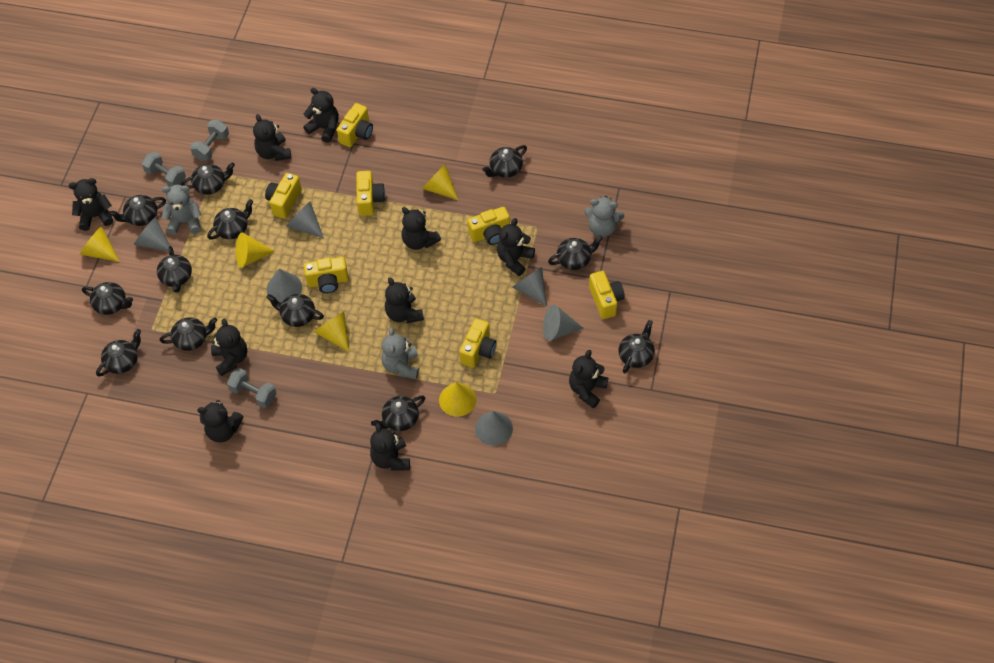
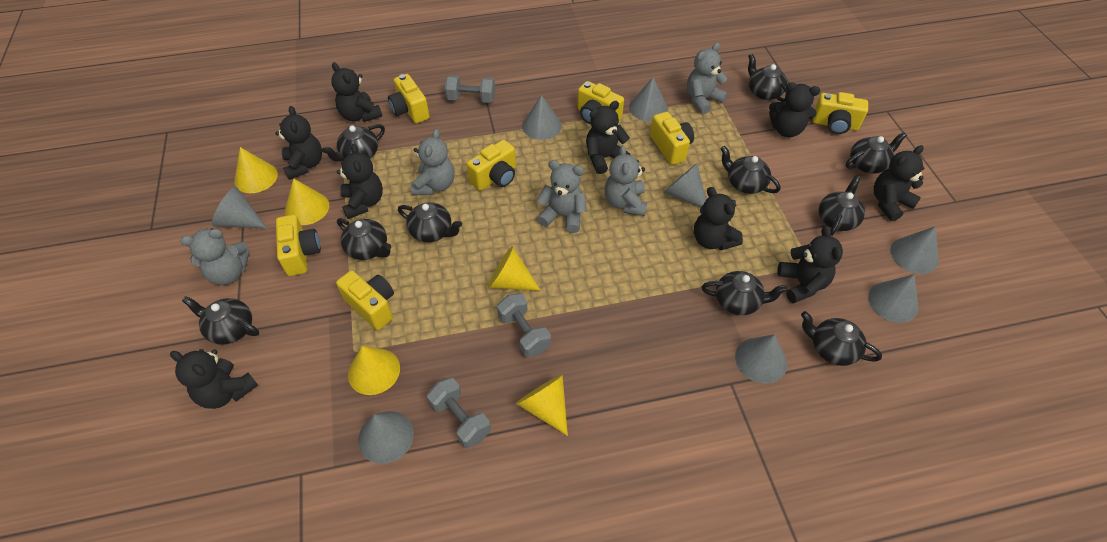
black teapot: [82,282,133,315] [96,329,141,377] [109,195,166,226] [157,246,192,293] [160,317,217,351] [181,162,235,195] [207,199,253,240] [266,294,324,327] [371,395,425,431] [482,145,527,178] [548,235,603,270] [618,320,655,374] = 12 -> [182,296,259,345] [322,124,385,162] [337,218,391,260] [398,202,462,242] [701,271,788,315] [720,146,781,194] [748,54,788,102] [801,311,882,366] [819,176,865,236] [846,132,907,174] = 10
black teddy bear: [69,178,113,231] [197,400,244,443] [211,319,247,376] [253,114,292,161] [303,88,339,143] [370,423,410,471] [385,277,424,323] [402,207,441,250] [497,218,535,276] [569,350,608,408] = 10 -> [170,349,258,409] [275,106,322,180] [331,62,382,122] [337,144,383,219] [586,101,630,174] [694,187,743,250] [769,82,820,137] [777,226,843,303] [874,145,925,221] = 9
grey cone: [134,217,170,252] [267,269,302,303] [286,201,324,238] [475,411,513,446] [512,267,547,307] [543,305,583,341] = 6 -> [212,187,267,228] [358,411,414,464] [522,95,562,140] [629,77,668,121] [663,163,706,207] [735,334,787,383] [868,274,919,323] [890,226,939,274] = 8
grey teddy bear: [161,185,201,235] [381,327,419,379] [584,196,624,237] = 3 -> [180,228,249,285] [411,129,455,195] [537,160,587,233] [604,145,647,216] [687,43,728,114] = 5

